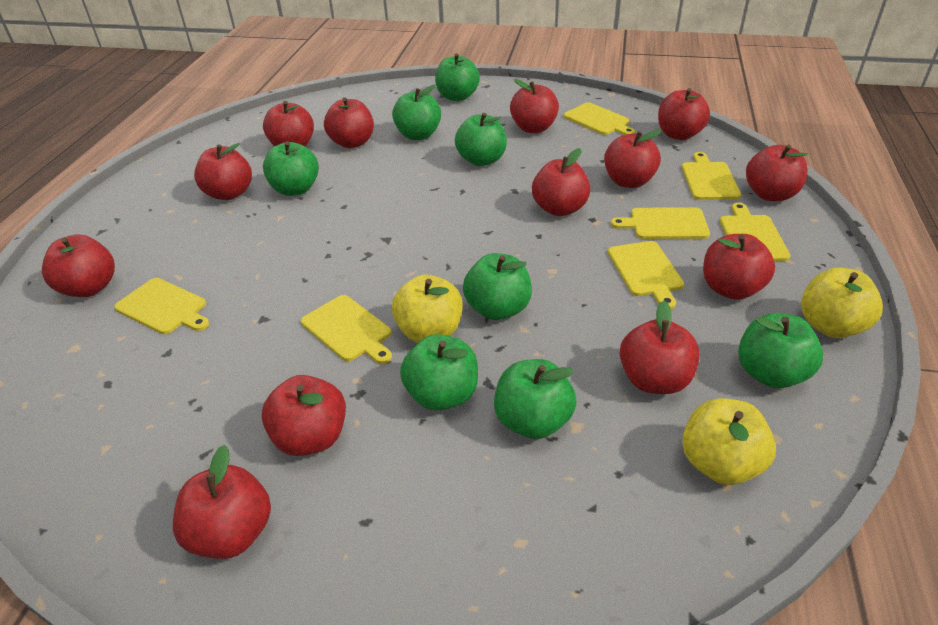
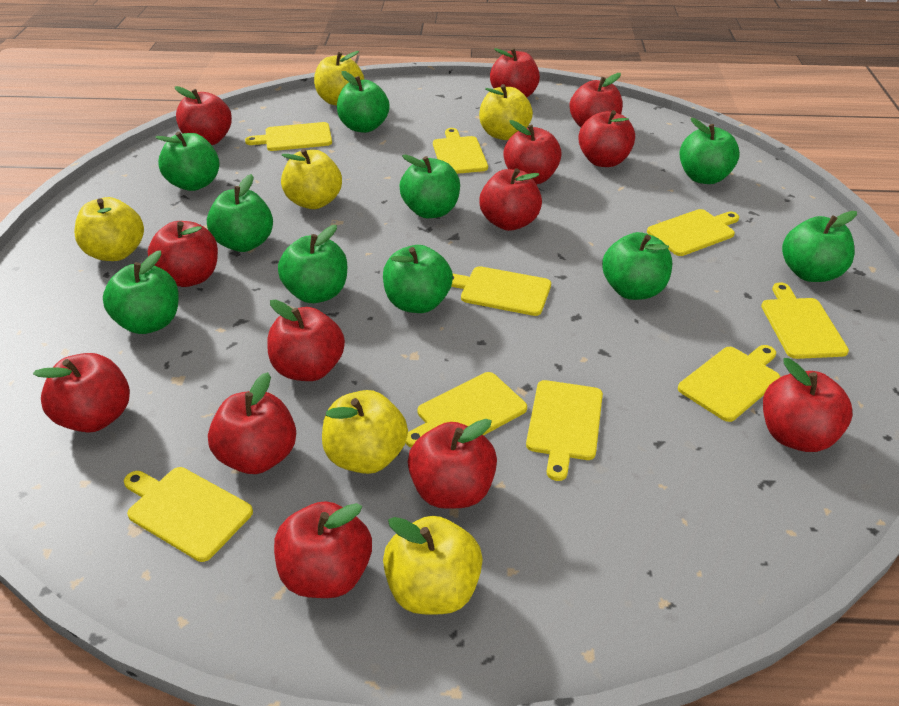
green apple: [263,141,319,196] [392,84,441,140] [400,334,478,411] [435,54,480,101] [455,113,507,166] [463,253,532,320] [494,359,577,439] [738,313,823,388] = 8 -> [103,250,179,334] [155,131,220,191] [207,174,273,252] [278,225,347,303] [337,71,390,133] [383,245,453,313] [399,155,460,218] [602,232,672,300] [680,118,740,184] [782,211,857,282] = 10
yellow apple: [392,275,463,343] [682,398,776,485] [801,267,883,338] = 3 -> [74,197,144,261] [281,149,342,209] [314,51,364,105] [322,390,408,474] [383,516,483,614] [479,84,533,140] = 6
yellow cutting board: [114,278,209,334] [301,295,392,364] [564,102,635,135] [608,241,684,309] [611,207,710,239] [682,152,741,200] [720,203,790,261] = 7 -> [124,467,253,562] [245,122,332,151] [406,372,527,448] [433,128,488,174] [451,266,551,316] [526,380,603,481] [647,209,739,256] [678,345,780,422] [761,282,849,359] = 9

